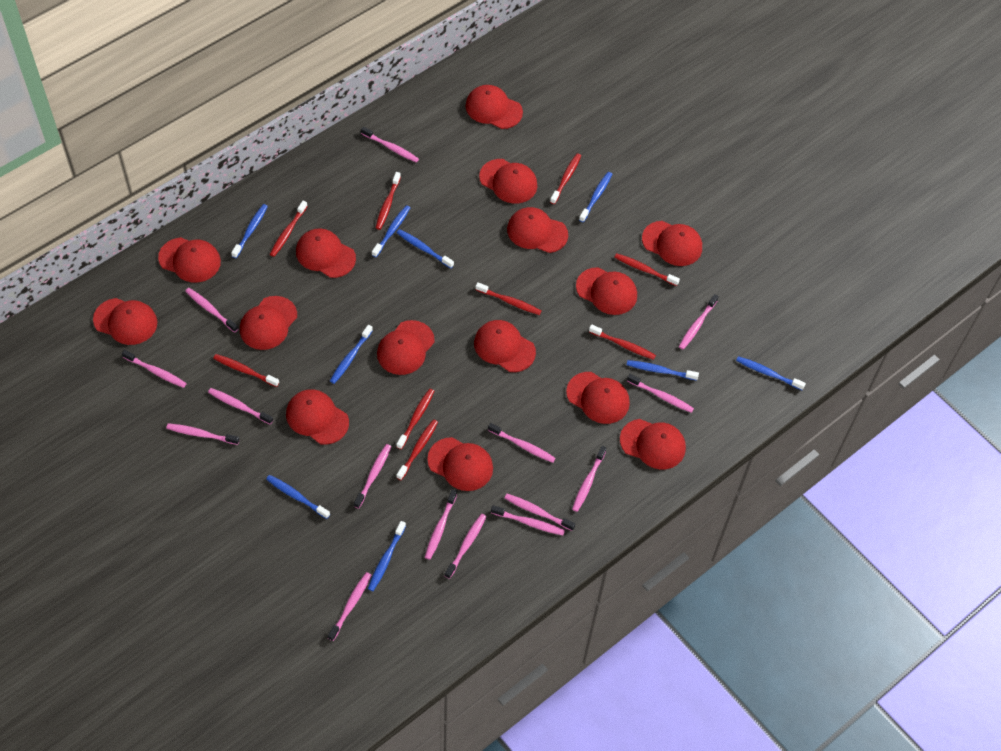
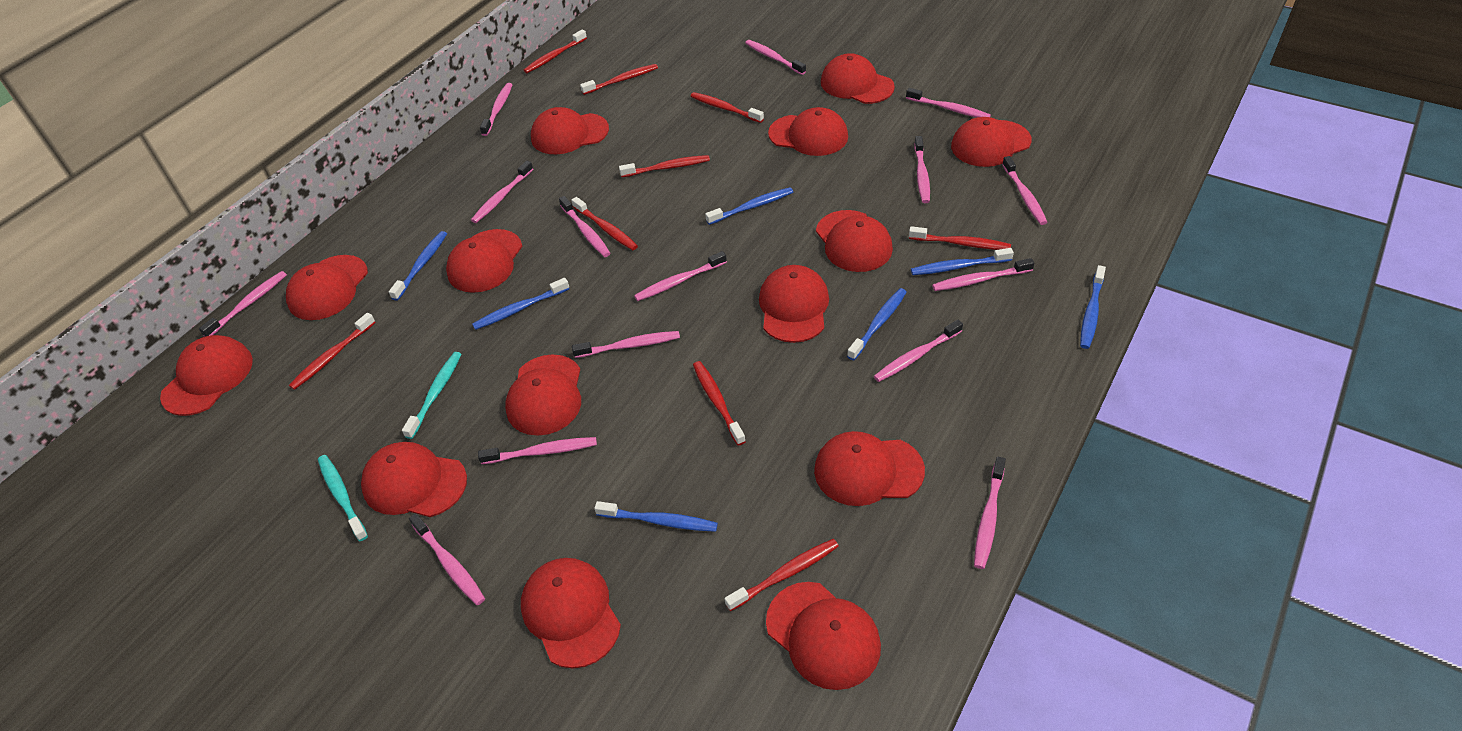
blue toothbrush: [231,204,268,258] [266,475,330,519] [330,325,373,384] [368,521,406,591] [372,205,410,257] [397,229,454,268] [579,172,612,222] [627,360,699,381] [736,356,806,390] = 9 -> [389,231,447,301] [472,278,569,330] [594,501,718,532] [705,187,793,225] [847,288,907,360] [911,248,1014,275] [1080,265,1106,349] = 7
red cap: [93,298,157,345] [158,237,221,283] [240,296,297,350] [286,389,349,445] [296,228,356,278] [377,320,434,375] [427,437,493,491] [465,85,523,129] [474,320,536,372] [479,159,537,204] [507,207,568,253] [566,372,630,424] [576,267,637,315] [620,419,686,469] [642,221,702,266] = 15 -> [160,335,253,416] [286,255,368,320] [361,442,467,517] [446,229,523,293] [505,354,581,436] [521,558,621,669] [531,107,609,154] [759,265,829,343] [766,582,881,690] [768,107,848,156] [814,431,925,506] [816,210,893,272] [821,53,895,104] [951,117,1032,167] = 14
turquoise toothbrush: none = 0 -> [318,455,368,541] [402,352,461,439] = 2

